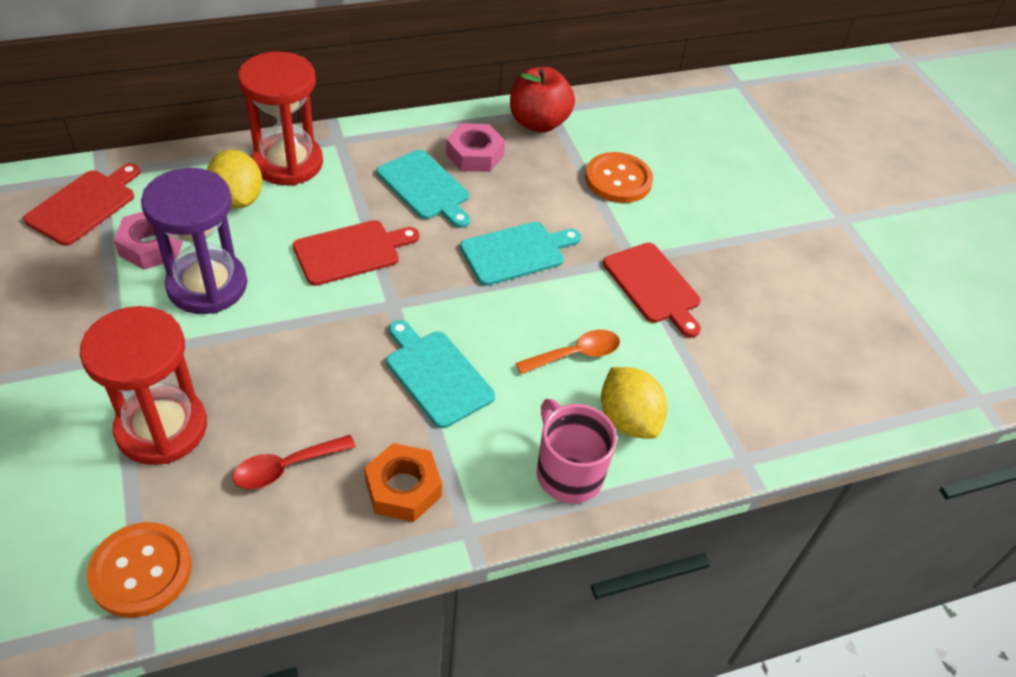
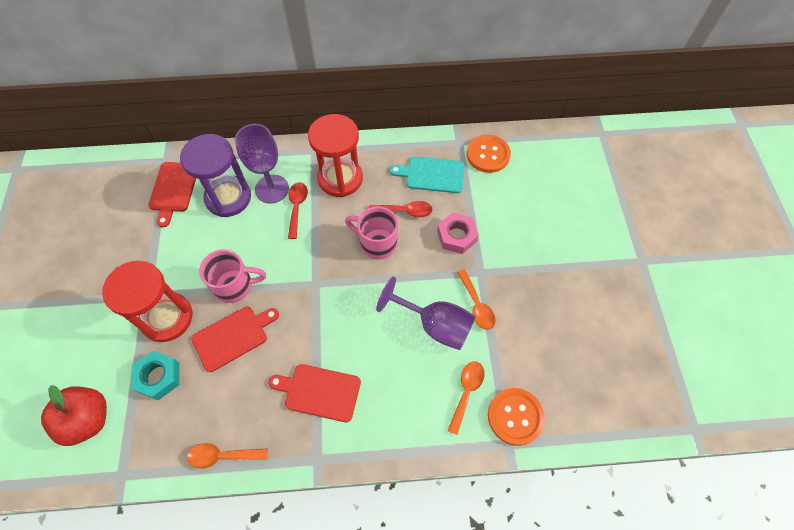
orange nut: [365,443,442,522] = 1 -> none = 0
orange spoon: [516,330,620,374] = 1 -> [187,443,268,469] [448,361,485,435] [457,269,496,330] = 3
pink mug: [537,399,617,503] = 1 -> [199,249,266,303] [345,206,398,260] = 2
pink nut: [114,212,183,270] [446,123,505,172] = 2 -> [437,212,479,254] = 1
purple goblet: none = 0 -> [235,124,289,204] [376,277,476,350] = 2
red spoon: [233,435,356,489] = 1 -> [288,182,308,239] [369,201,433,217] = 2
turquoise cutting board: [376,150,470,228] [386,320,495,428] [460,222,581,286] = 3 -> [390,156,465,193] = 1
turquoise nut: none = 0 -> [131,351,179,400] = 1
yellow lemon: [207,150,262,208] [601,367,667,439] = 2 -> none = 0

